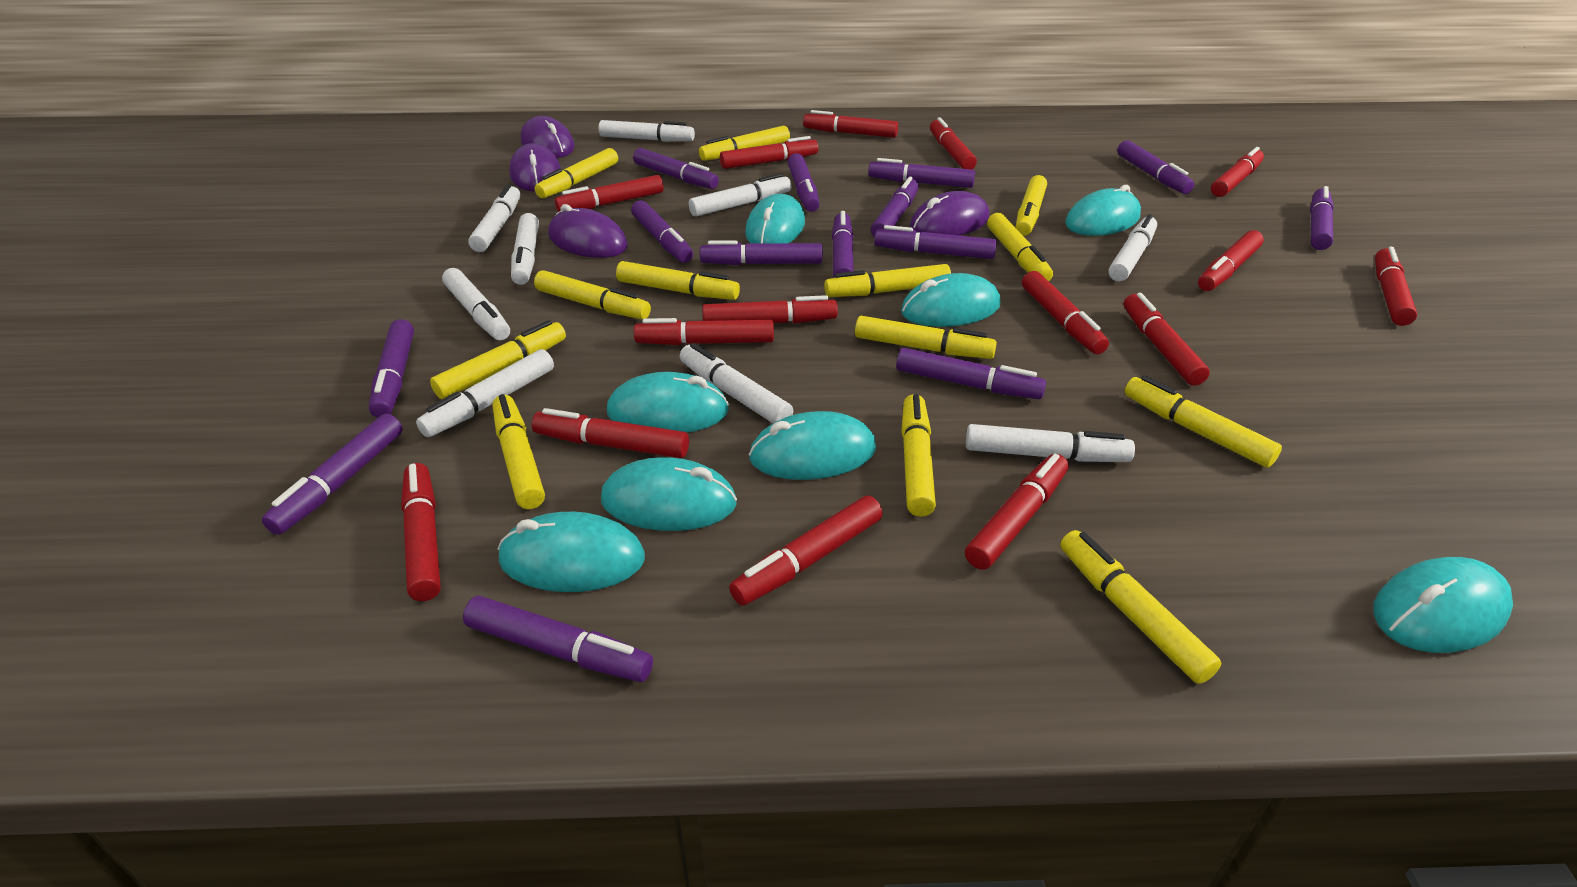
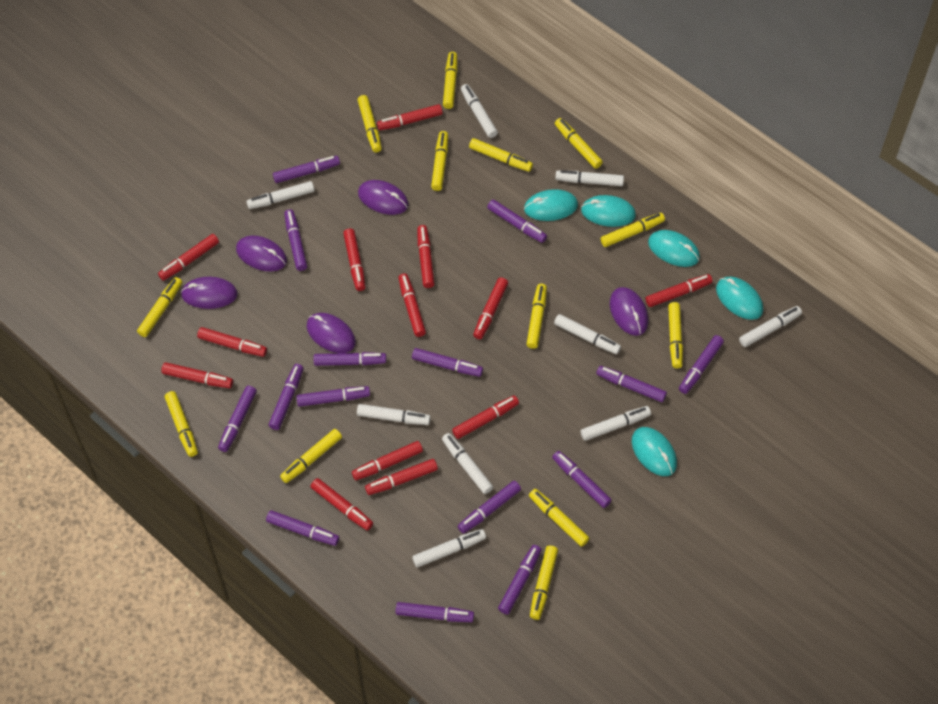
purple marker: [262,414,403,535] [369,319,414,418] [463,596,653,682] [631,201,693,263] [633,148,719,189] [700,240,823,265] [788,153,820,212] [832,211,854,278] [868,158,975,188] [871,177,919,237] [874,225,997,259] [896,348,1046,399] [1117,140,1194,194] [1310,186,1334,250] = 14 -> [218,386,257,452] [266,510,339,546] [269,364,304,430] [273,156,340,183] [284,209,307,271] [296,386,370,407] [314,352,386,366] [395,602,474,622] [412,348,483,377] [458,481,521,534] [487,199,547,243] [498,545,542,614] [552,451,612,508] [596,366,667,402] [679,335,724,394] = 15
purple mouse: [509,143,561,191] [521,116,575,158] [548,204,628,258] [910,191,989,235] = 4 -> [181,277,238,309] [236,236,287,271] [306,313,356,353] [358,180,409,215] [610,287,648,336] = 5
red marker: [401,463,441,601] [532,408,689,458] [555,175,664,212] [634,318,774,345] [702,295,838,323] [720,136,818,169] [729,496,883,606] [803,110,898,138] [930,117,977,170] [965,454,1068,570] [1022,271,1109,354] [1124,293,1210,386] [1198,230,1264,291] [1211,147,1264,197] [1375,247,1417,326] = 15 -> [158,234,219,281] [161,362,233,388] [197,327,267,357] [311,478,373,530] [343,228,365,291] [352,441,423,480] [365,459,438,495] [377,104,443,130] [398,273,426,337] [417,225,435,288] [452,395,519,439] [473,277,508,339] [646,274,712,307] = 13
turquoise mouse: [498,512,645,592] [601,457,737,531] [607,372,729,433] [745,194,805,244] [748,411,876,480] [901,273,1001,327] [1065,185,1141,236] [1373,557,1513,653] = 8 -> [524,189,578,221] [581,195,636,227] [632,427,677,476] [648,230,700,267] [716,277,763,320] = 5

